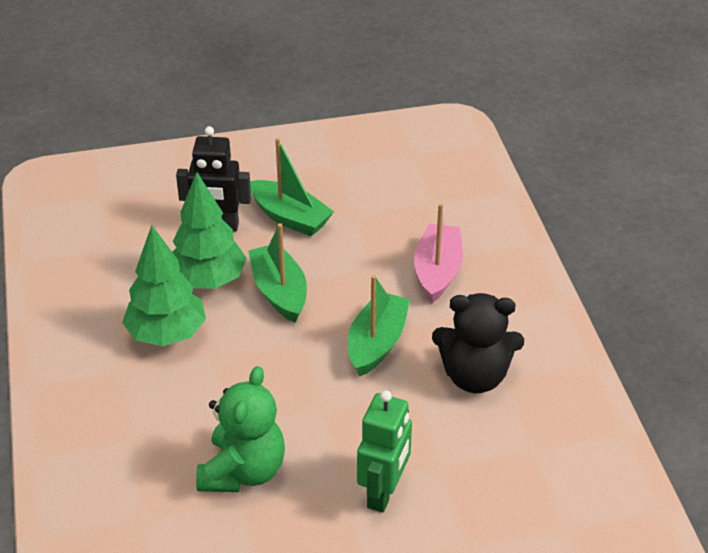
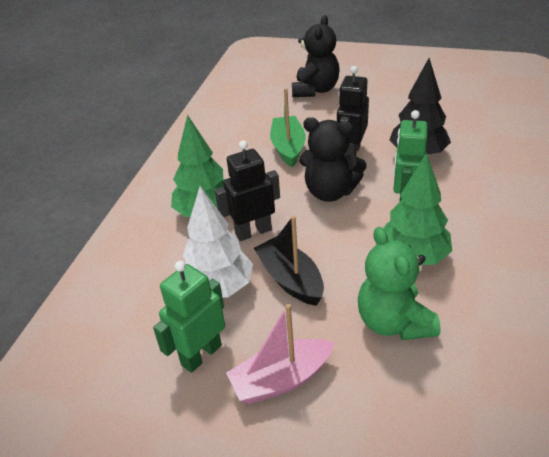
black boat: none = 0 -> [254,216,324,306] = 1
black robot: [176,126,251,231] = 1 -> [215,141,280,241] [337,66,369,157] = 2
black teddy bear: [432,293,524,393] = 1 -> [292,15,340,97] [299,117,367,202] = 2
black tree: none = 0 -> [389,58,451,155] = 1
green boat: [248,223,307,323] [250,138,334,236] [348,275,410,377] = 3 -> [270,88,306,167] = 1
green robot: [357,390,412,513] = 1 -> [153,261,225,373] [393,110,427,201] = 2
white tree: none = 0 -> [182,186,253,298] = 1

